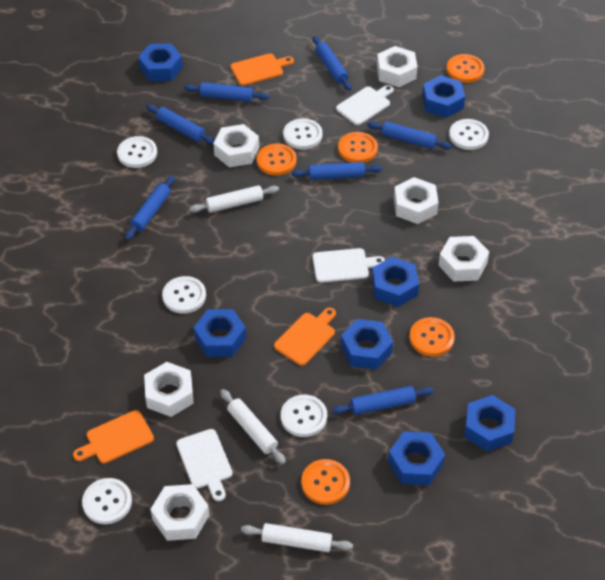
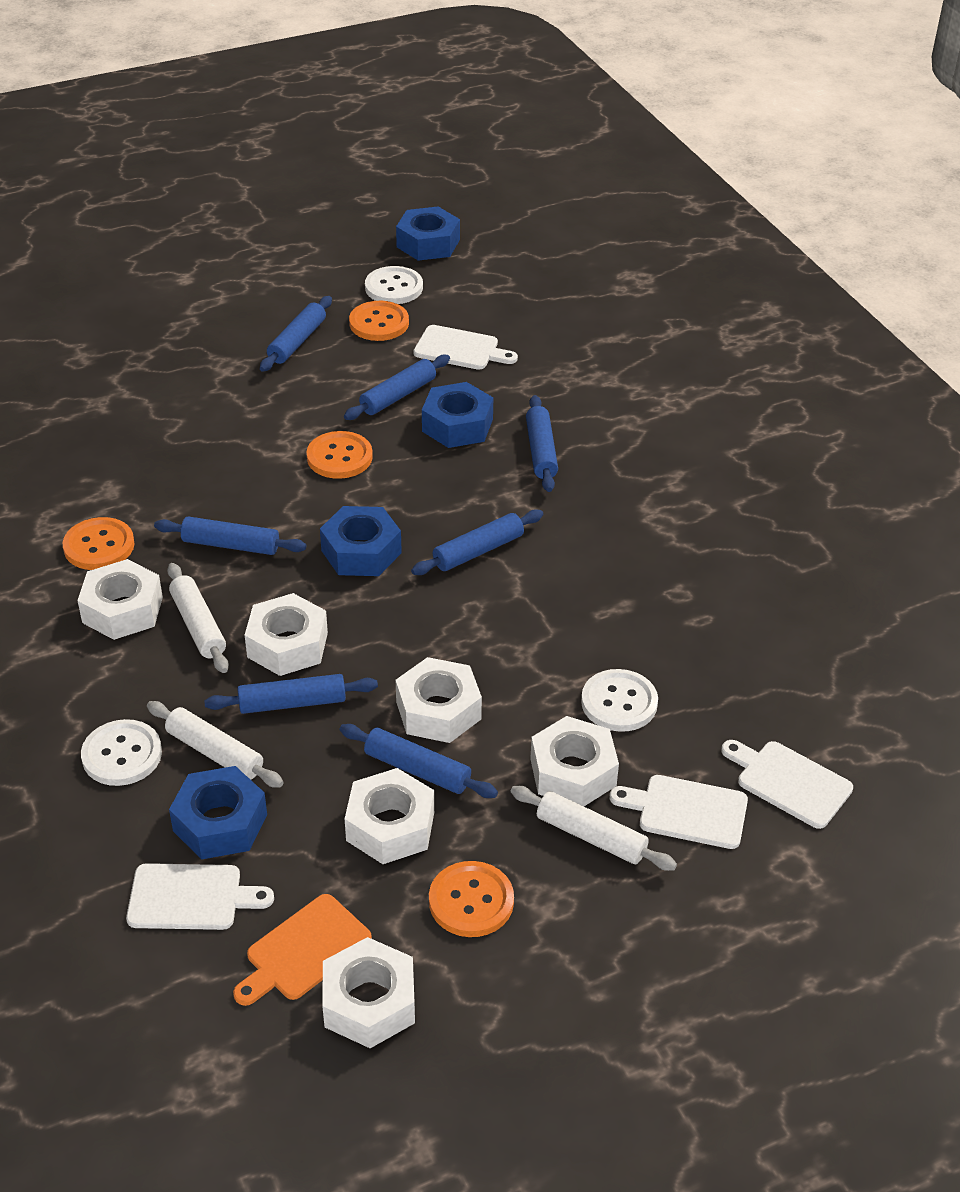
blue nut: [138,43,183,81] [193,309,246,357] [341,319,393,370] [372,257,419,307] [388,431,445,485] [422,75,465,118] [464,395,516,451] = 7 -> [169,766,267,859] [320,506,402,576] [396,207,460,261] [422,382,493,448] = 4
orange button: [257,144,297,176] [301,459,350,505] [338,132,378,163] [409,317,455,357] [447,54,484,83] = 5 -> [63,517,134,570] [306,431,373,479] [349,301,409,341] [429,861,514,937] = 4
orange cutting board: [73,410,154,464] [230,53,294,86] [274,308,336,366] = 3 -> [233,894,372,1006] = 1
white button: [82,478,132,524] [117,136,157,168] [162,276,206,314] [281,395,327,437] [283,118,323,150] [449,119,489,150] = 6 -> [81,719,162,786] [365,266,423,304] [581,669,658,732] = 3
white cutting board: [176,429,233,501] [312,248,385,283] [336,85,394,125] = 3 -> [126,863,274,930] [413,325,518,370] [610,775,748,849] [721,740,853,829] = 4

